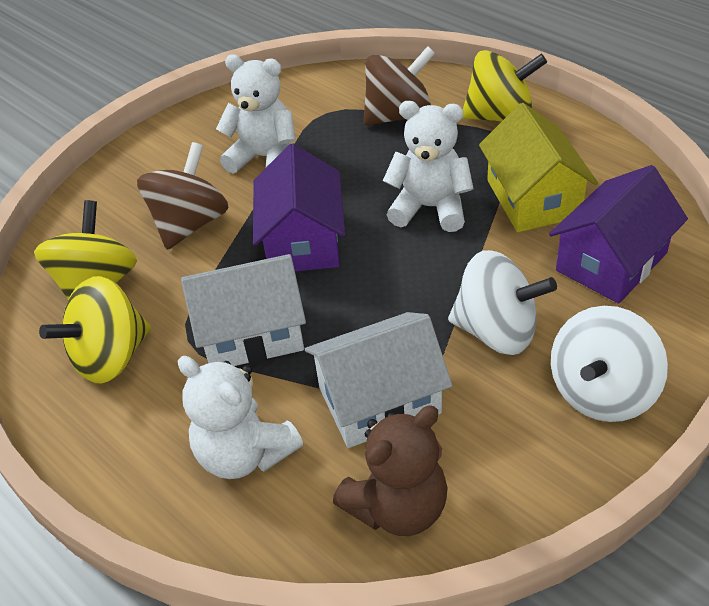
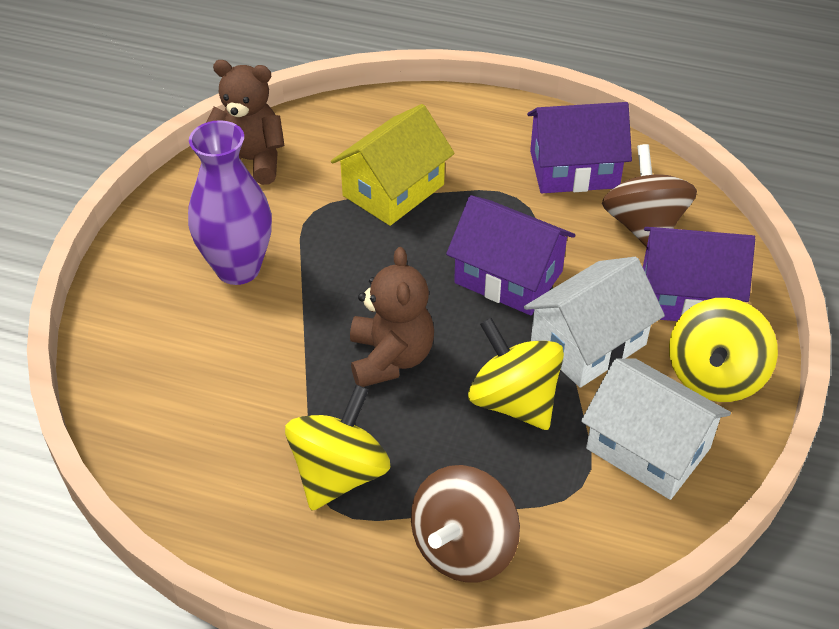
brown teddy bear: [333,406,448,536] = 1 -> [206,60,285,185] [350,247,434,387] = 2
purple house: [253,144,345,272] [549,165,688,304] = 2 -> [446,195,575,315] [527,102,632,193] [643,227,755,321] = 3
purple vase: none = 0 -> [188,120,272,285] = 1
white spinning top: [448,250,557,355] [551,306,668,422] = 2 -> none = 0
white teddy bear: [178,356,303,479] [216,55,296,173] [383,101,474,232] = 3 -> none = 0

